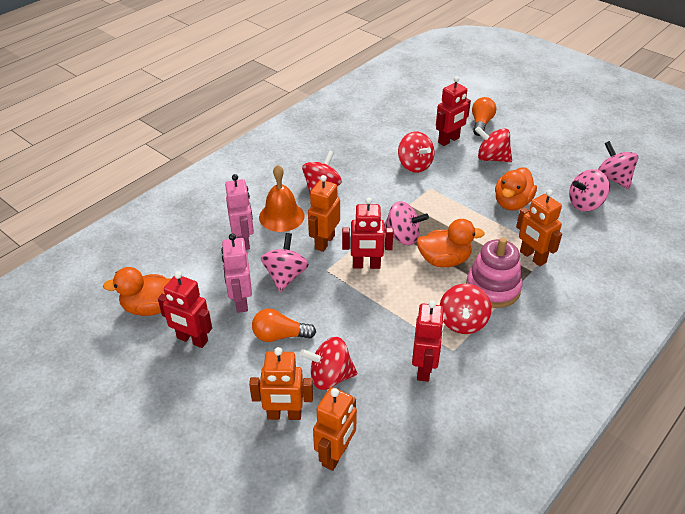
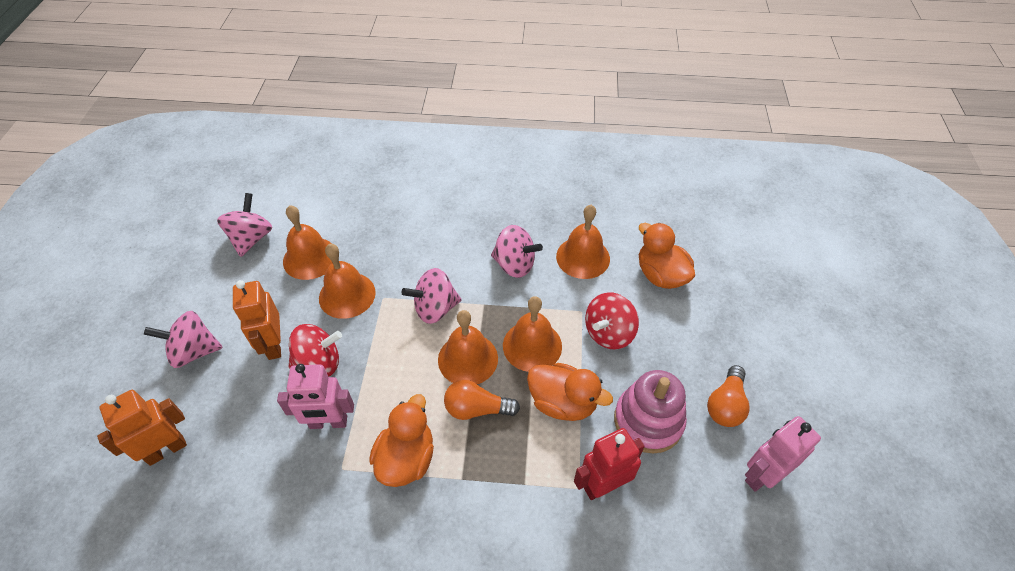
orange bell: [259,165,305,232] = 1 -> [283,205,333,280] [319,244,376,319] [438,310,498,384] [503,296,562,372] [556,205,610,279] = 5
orange robot: [249,347,313,420] [308,175,340,252] [313,387,357,471] [516,190,562,266] = 4 -> [97,390,187,466] [233,280,281,360] = 2
red robot: [158,271,212,348] [342,197,393,269] [412,300,445,382] [436,76,471,146] = 4 -> [574,428,645,500] = 1
red spinning top: [300,337,357,390] [302,150,342,194] [398,131,434,173] [440,284,492,334] [475,126,512,162] = 5 -> [289,324,342,377] [585,292,639,350] = 2

